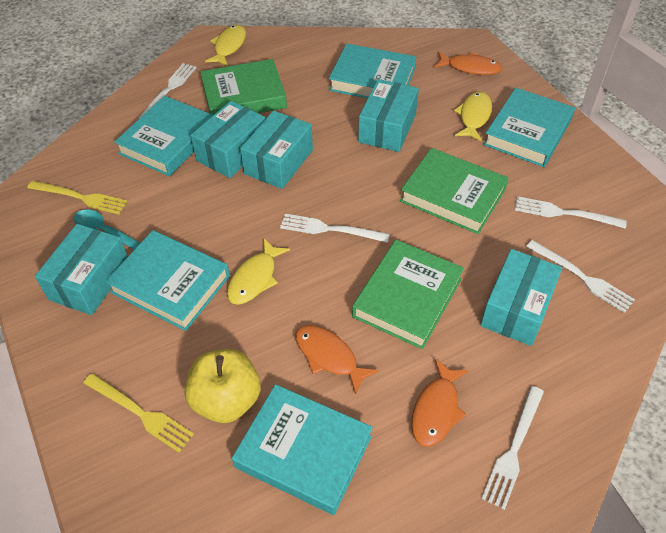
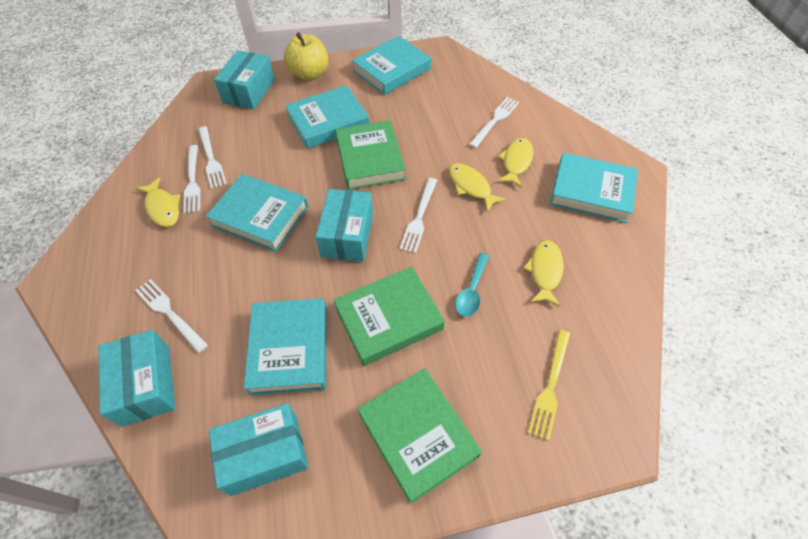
orange fish: [296,325,379,394] [411,359,469,447] [434,52,502,75] = 3 -> none = 0
turquoise box: [35,224,128,315] [191,101,265,178] [240,111,313,189] [358,79,419,152] [480,249,562,346] = 5 -> [98,330,175,427] [209,403,308,496] [214,50,275,109] [316,189,373,262] = 4
yellow fish: [205,25,246,66] [227,238,290,305] [454,92,492,142] = 3 -> [136,177,180,227] [449,163,506,212] [497,138,534,188] [523,240,564,307] = 4
yellow fork: [27,181,128,215] [83,373,194,453] = 2 -> [528,330,570,441] = 1

